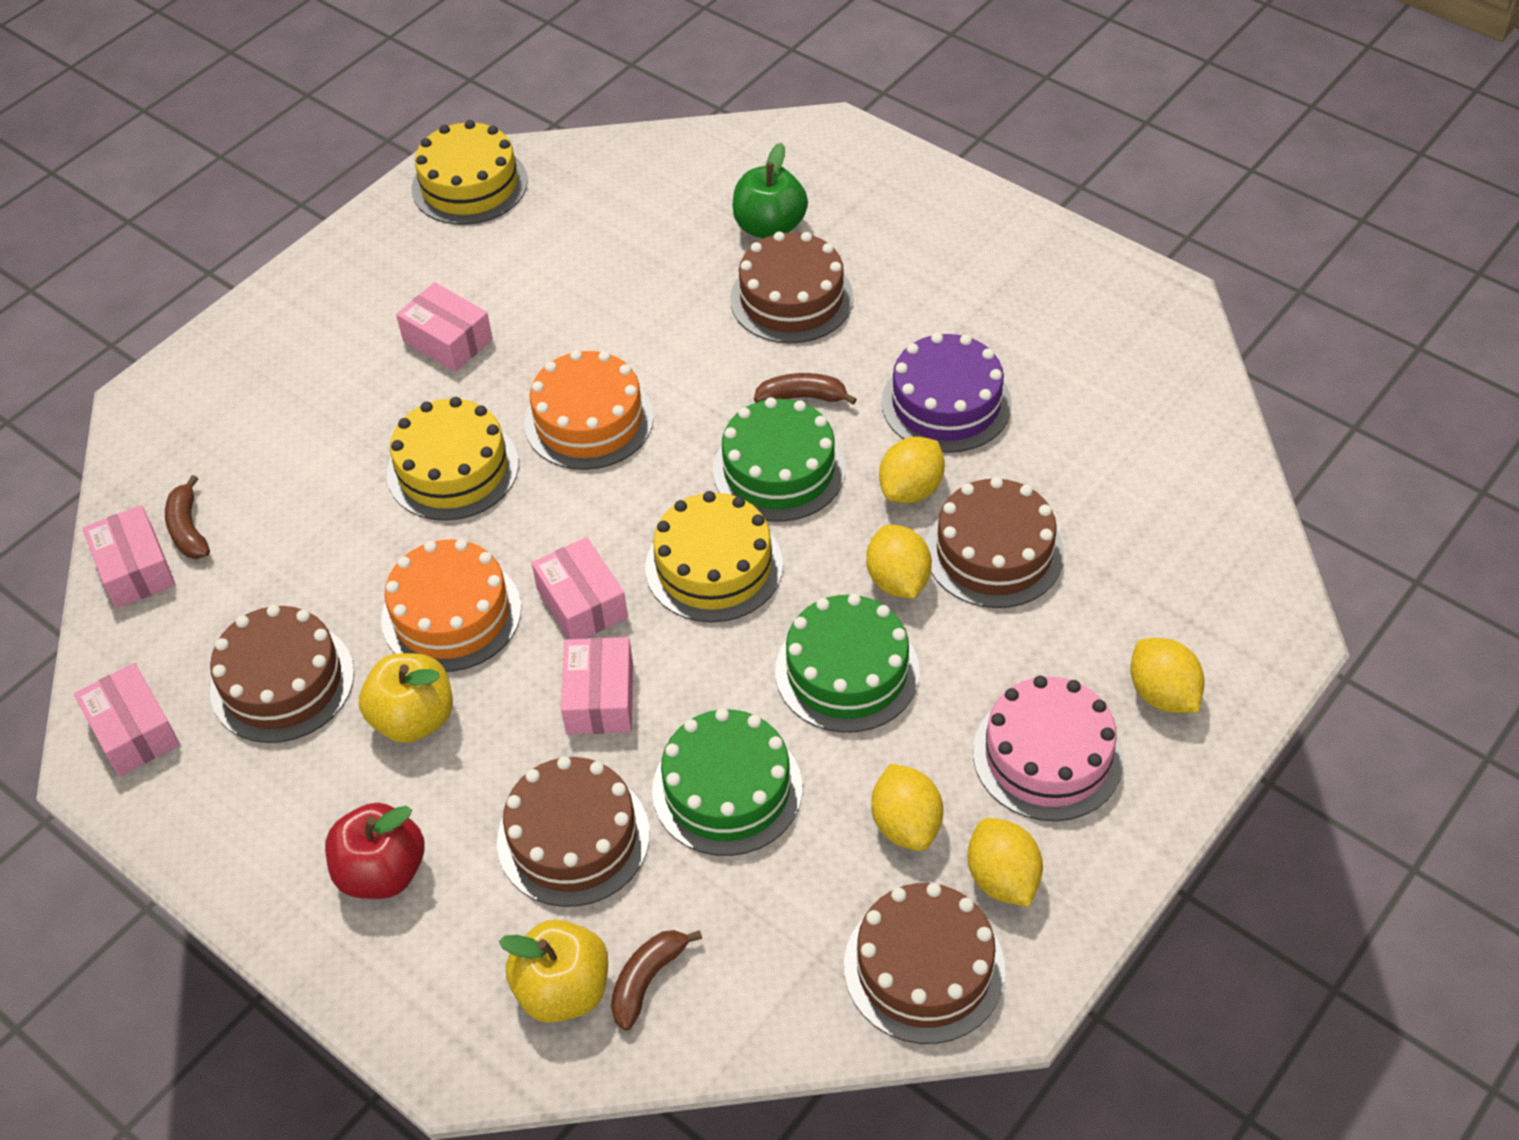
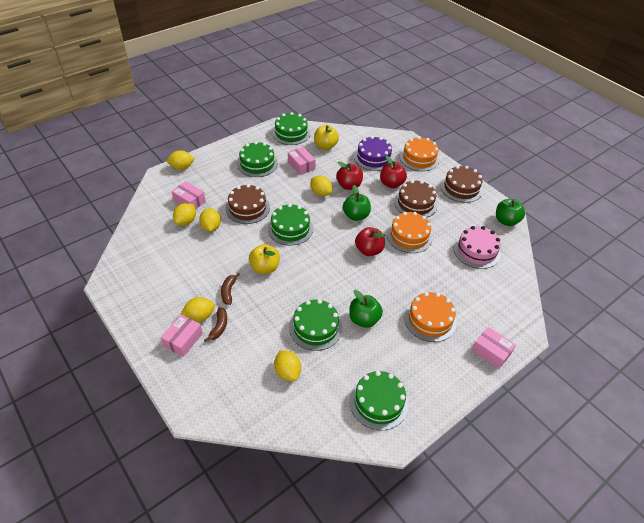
brown banana: [165,475,210,559] [611,930,702,1031] [754,373,857,405] = 3 -> [204,307,227,342] [221,273,240,305] = 2
brown cake: [210,605,354,743] [497,756,650,907] [730,231,854,343] [844,883,1005,1044] [926,477,1064,608] = 5 -> [225,184,270,224] [394,180,438,218] [441,166,483,203] = 3
green apple: [732,143,808,239] = 1 -> [343,185,371,221] [349,290,383,328] [496,199,525,226] = 3
green cake: [652,708,802,856] [713,397,845,522] [775,594,920,733] = 3 -> [237,141,278,177] [268,204,313,246] [272,112,311,145] [289,299,342,351] [350,371,408,430] = 5
orange cake: [381,539,521,672] [524,350,654,470] = 2 -> [387,212,433,253] [400,137,439,171] [404,292,457,342] = 3
pink box: [74,663,180,776] [82,505,176,608] [396,282,493,372] [531,537,628,639] [561,637,633,735] = 5 -> [161,315,203,357] [171,181,206,209] [288,147,316,175] [472,327,516,369] = 4
red apple: [325,803,425,899] = 1 -> [336,161,363,190] [355,227,385,256] [380,156,407,188] = 3
yellow cake: [387,397,519,521] [412,120,528,225] [645,491,783,622] = 3 -> none = 0
yellow lemon: [866,525,932,599] [871,763,943,851] [879,437,945,504] [968,818,1043,907] [1131,638,1205,713] = 5 -> [167,150,195,170] [173,203,196,226] [180,297,215,322] [199,208,221,232] [274,350,301,381] [311,175,332,196] = 6

